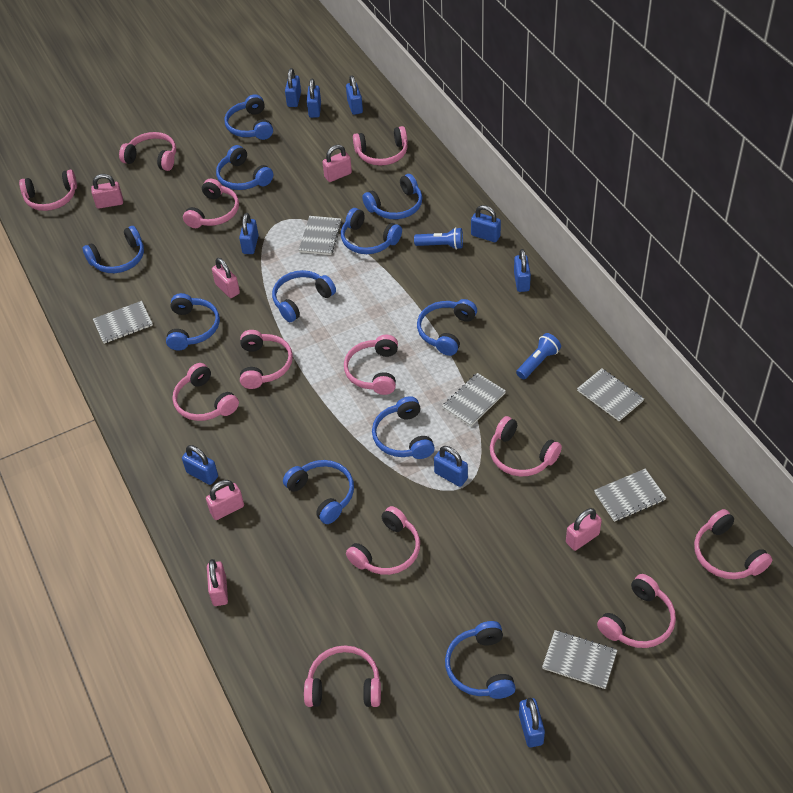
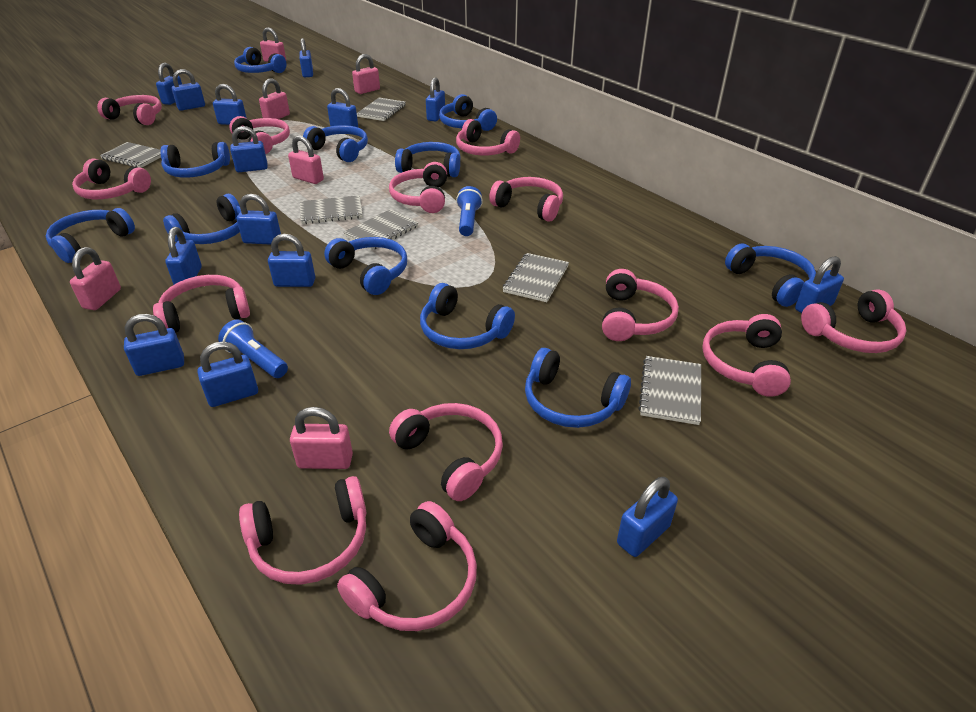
blue padlock: [182,445,218,485] [239,213,259,254] [285,68,301,107] [307,79,321,118] [346,75,363,115] [434,446,468,487] [471,205,501,242] [514,249,531,292] [519,698,545,748] = 9 -> [124,314,184,376] [156,63,182,105] [165,227,202,285] [171,69,205,111] [197,341,258,407] [213,84,246,125] [230,126,268,172] [237,194,281,245] [268,234,315,287] [299,38,313,77] [327,88,358,127] [426,77,445,121] [617,477,678,557] [795,256,844,313] = 14
pink headphones: [19,170,77,211] [119,132,176,171] [173,363,239,421] [183,179,239,228] [240,330,293,389] [304,645,381,707] [344,335,398,395] [346,506,420,575] [353,126,408,166] [490,416,562,477] [597,574,676,648] [694,509,772,579] = 12 -> [72,159,151,199] [97,95,162,125] [153,275,250,333] [229,116,290,154] [239,476,367,585] [337,501,477,631] [389,162,447,213] [389,403,503,501] [456,119,520,156] [489,177,563,222] [602,269,679,341] [702,314,791,397] [801,289,906,353] = 13

